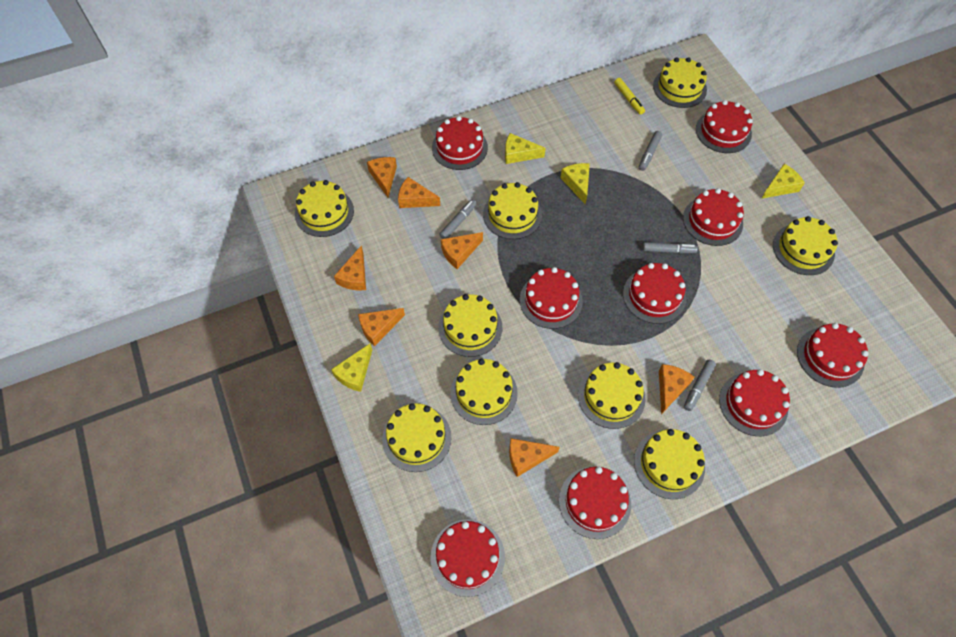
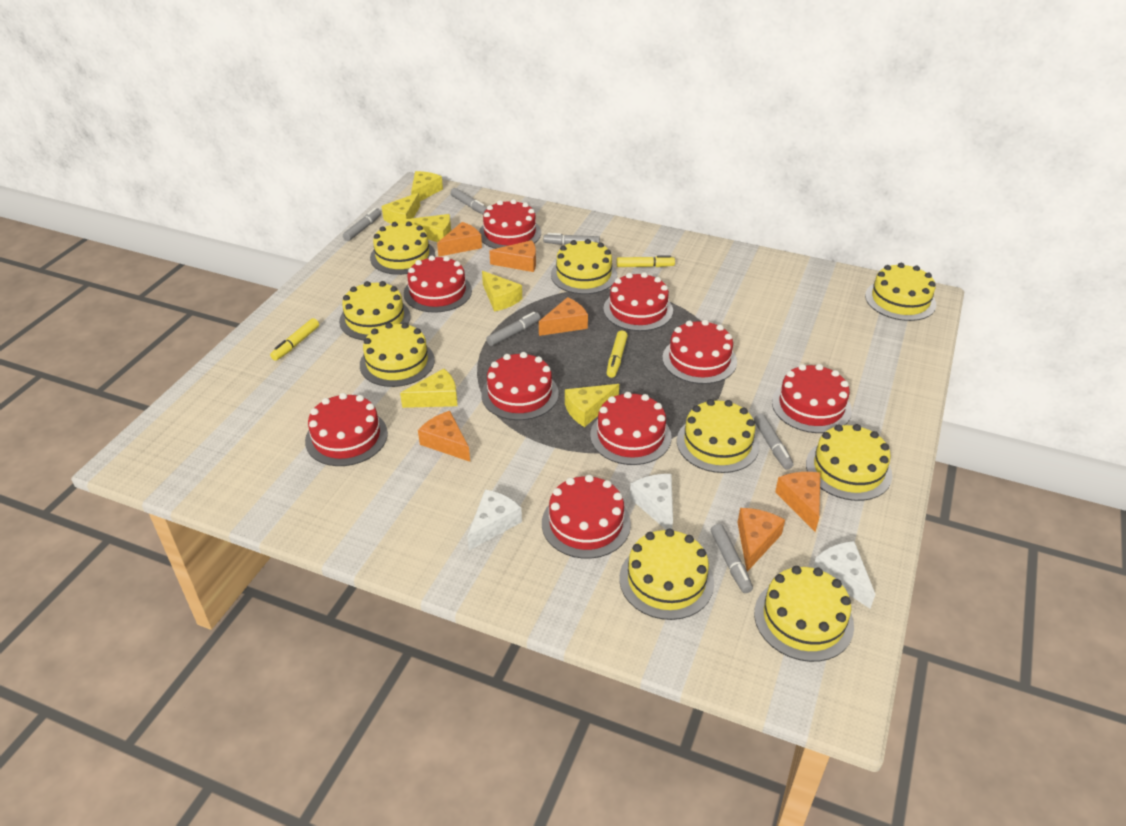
grey marker: [439,200,476,239] [639,131,662,171] [642,242,698,253] [684,360,716,411] = 4 -> [343,208,381,241] [450,188,487,214] [486,312,540,346] [543,233,600,245] [711,524,753,593] [754,414,793,470] = 6
orange cheese: [334,246,366,290] [358,308,405,346] [367,157,397,198] [398,177,440,208] [441,232,483,269] [509,438,560,477] [659,364,694,414] = 7 -> [418,411,470,462] [437,222,482,257] [489,240,536,272] [539,297,588,336] [737,508,785,572] [775,472,820,532] = 6
white cheese: none = 0 -> [467,489,522,550] [630,474,673,530] [813,541,876,609] = 3
yellow cheese: [331,343,372,392] [505,133,546,164] [561,163,590,204] [761,164,805,199] = 4 -> [382,193,420,224] [400,369,457,408] [406,214,451,242] [411,171,443,201] [482,271,522,311] [565,384,619,427] = 6
yellow marker: [614,78,645,115] = 1 -> [270,318,319,361] [607,331,628,378] [617,255,675,267] = 3

